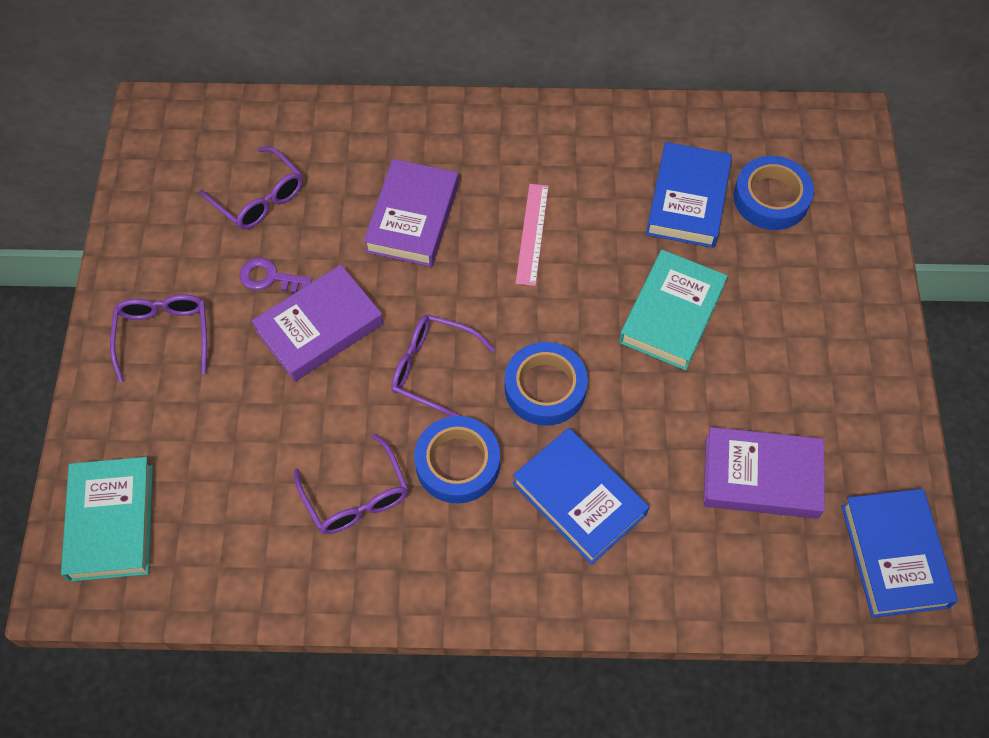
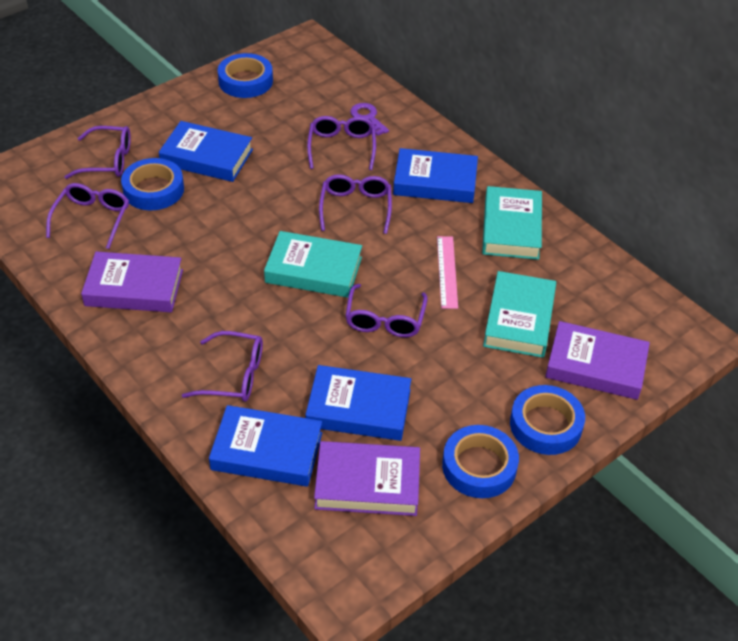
blue book: [513,428,649,565] [646,142,732,248] [841,489,958,618] = 3 -> [159,121,253,182] [209,405,322,487] [305,365,411,441] [393,148,478,203] = 4
blue tape: [414,416,500,503] [505,342,588,426] [733,156,814,230] = 3 -> [121,158,184,210] [217,53,273,98] [442,425,519,498] [510,385,585,455] = 4
purple glasses: [110,294,207,382] [199,146,303,230] [294,434,408,534] [391,314,495,416] = 4 -> [46,183,129,249] [64,126,131,179] [182,331,263,402] [307,116,376,170] [319,174,392,234] [345,284,428,337] = 6
turquoise book: [61,457,153,582] [619,250,728,370] = 2 -> [264,231,362,298] [482,186,542,260] [483,271,556,358] = 3

